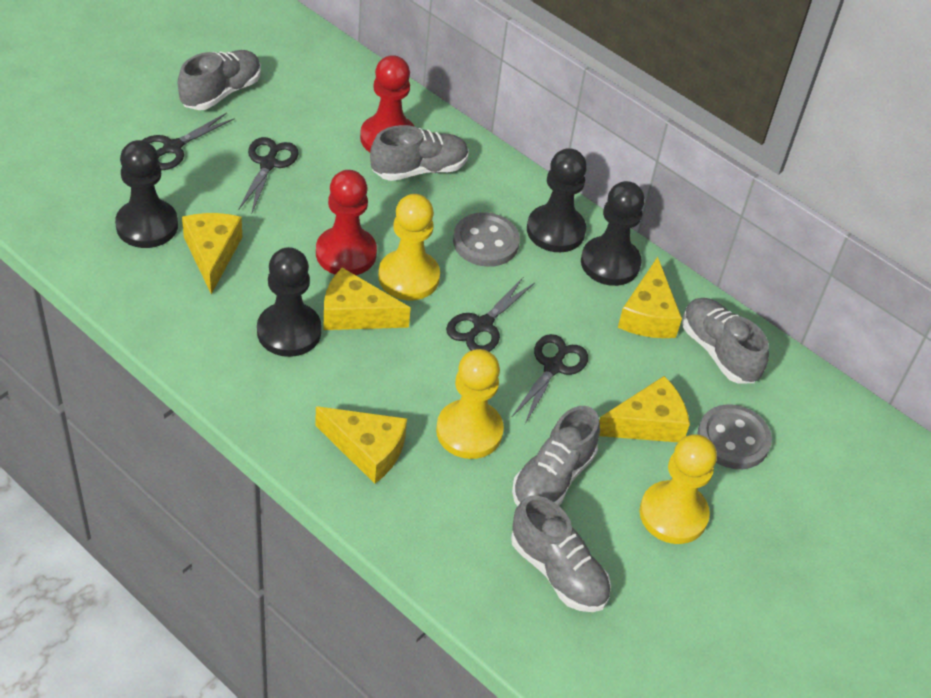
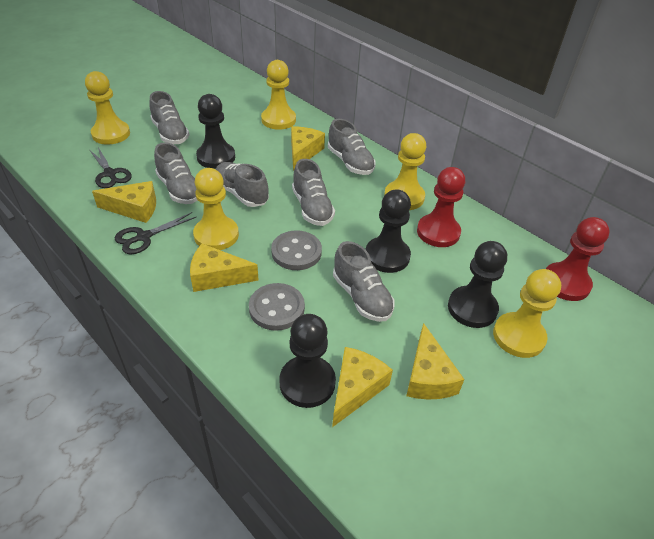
black scissors: [142,113,235,170] [238,137,299,212] [446,278,535,352] [511,334,588,424] = 4 -> [90,147,132,188] [115,212,196,255] = 2
grey shoe: [178,50,261,110] [370,125,469,181] [511,496,611,612] [512,406,600,507] [682,298,769,383] = 5 -> [149,91,190,144] [154,142,197,204] [216,162,269,207] [292,159,335,226] [328,119,375,175] [333,241,395,322] = 6
yellow pawn: [378,194,440,300] [436,349,504,459] [639,435,717,544] = 3 -> [85,71,130,145] [193,168,239,250] [261,60,296,130] [384,133,426,210] [493,269,561,358] = 5

